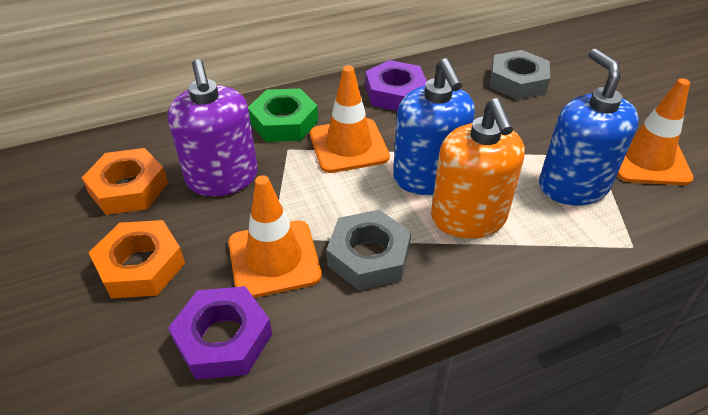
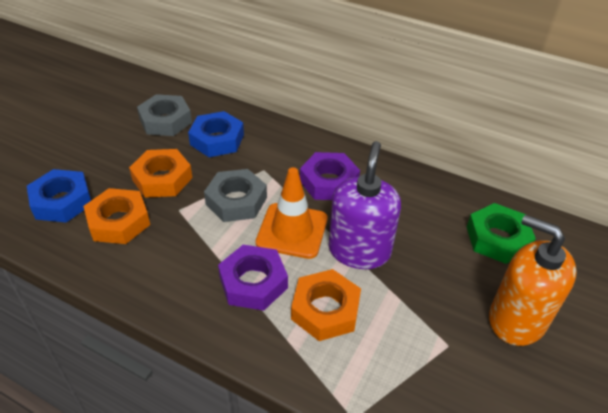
blue nut: none = 0 -> [27,169,91,223] [188,111,244,157] = 2
blue soap dispenser: [393,58,475,195] [539,49,639,205] = 2 -> none = 0
orange nut: [81,148,168,215] [89,220,185,299] = 2 -> [83,188,150,244] [129,149,193,198] [291,269,361,341] = 3
orange traffic cone: [228,175,322,298] [310,66,390,173] [617,78,694,185] = 3 -> [256,167,327,259] = 1

